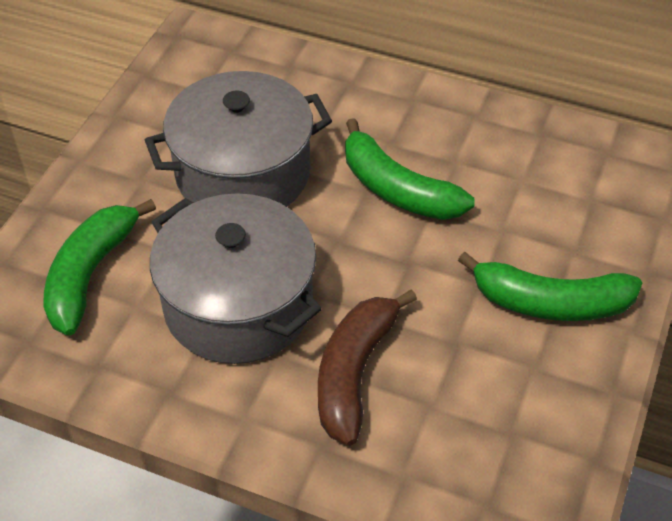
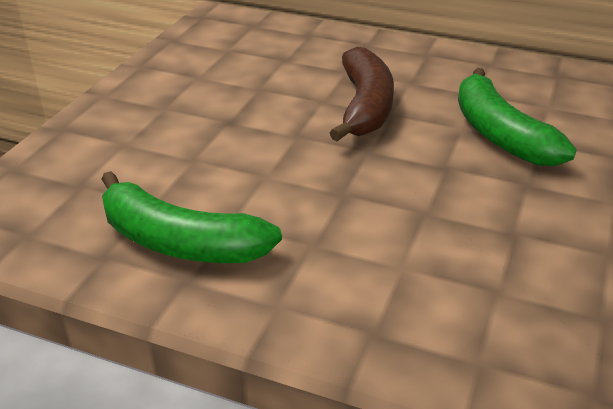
green banana: [43,199,156,335] [345,118,475,220] [458,252,642,321] = 3 -> [101,171,282,263] [458,68,577,166] = 2
grey pot: [145,71,332,207] [150,193,322,364] = 2 -> none = 0

